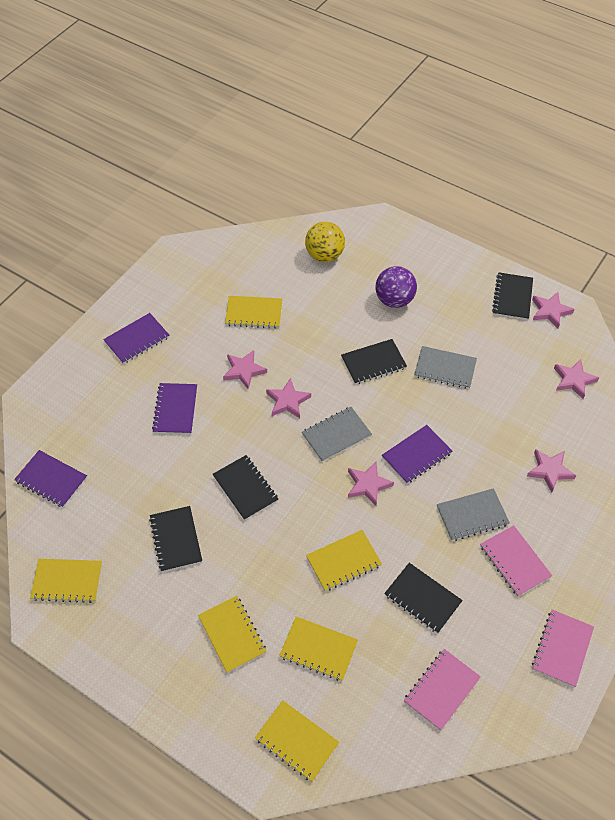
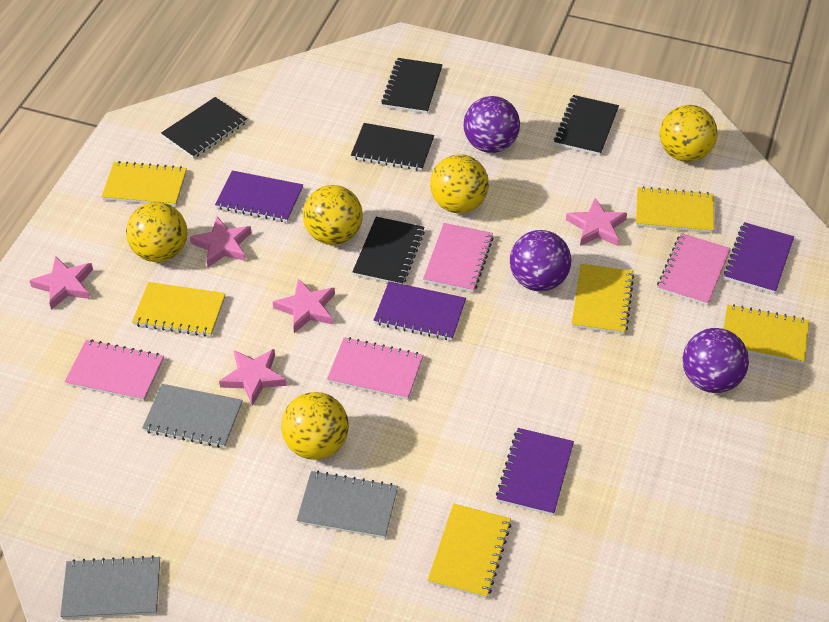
pink notebook: [404,649,481,731] [480,525,552,597] [532,610,594,688] = 3 -> [65,339,164,401] [327,337,423,400] [423,223,494,292] [657,233,731,306] = 4
pink star: [223,350,267,389] [266,378,311,418] [348,462,394,506] [527,449,576,492] [532,292,575,328] [554,359,599,399] = 6 -> [29,256,93,310] [190,216,252,267] [219,349,287,406] [273,278,335,333] [566,198,627,246] = 5
purple ball: [376,266,417,308] = 1 -> [464,96,520,153] [510,230,571,292] [682,328,749,393] = 3
yellow ball: [305,222,345,262] = 1 -> [126,202,187,262] [281,392,349,460] [303,185,363,245] [430,154,489,213] [660,105,718,162] = 5

